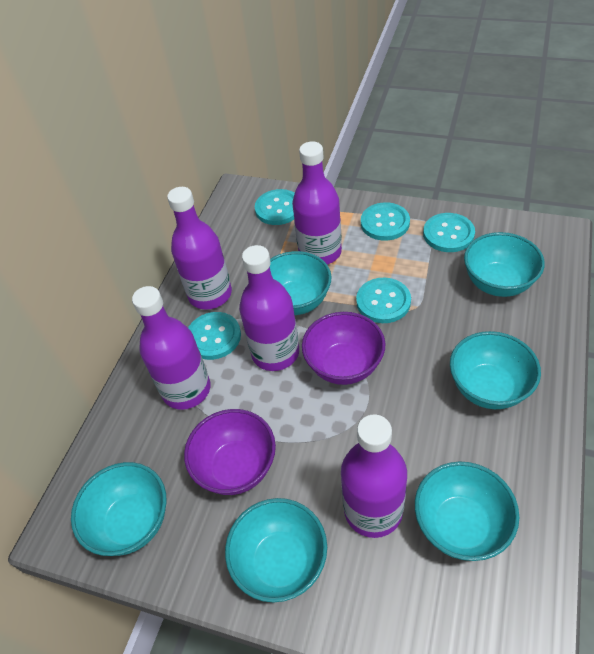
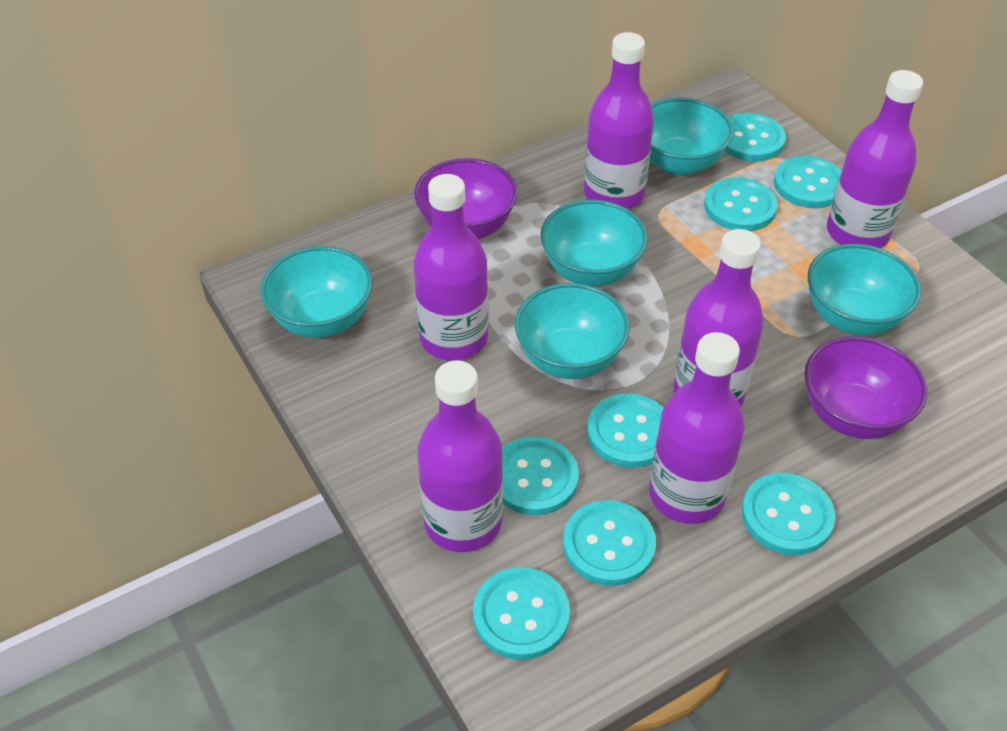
purple bottle: [132,286,210,410] [167,187,232,310] [239,245,299,371] [292,141,342,265] [341,415,407,538] = 5 -> [413,174,489,361] [417,360,503,552] [584,32,654,209] [649,332,745,524] [673,229,764,407] [827,70,923,248] = 6
turquoise bowl: [71,462,166,556] [225,498,327,602] [270,251,332,315] [415,462,520,561] [450,331,541,409] [464,232,545,297] = 6 -> [260,246,373,338] [515,283,630,379] [540,200,648,286] [650,97,733,175] [808,244,921,335] = 5
turquoise button: [188,312,241,360] [255,189,295,225] [356,278,411,323] [361,202,410,241] [423,213,475,252] = 5 -> [473,567,570,660] [502,437,579,515] [563,500,656,586] [587,393,664,468] [704,177,778,231] [725,113,786,162] [742,473,836,555] [774,156,842,208] = 8

